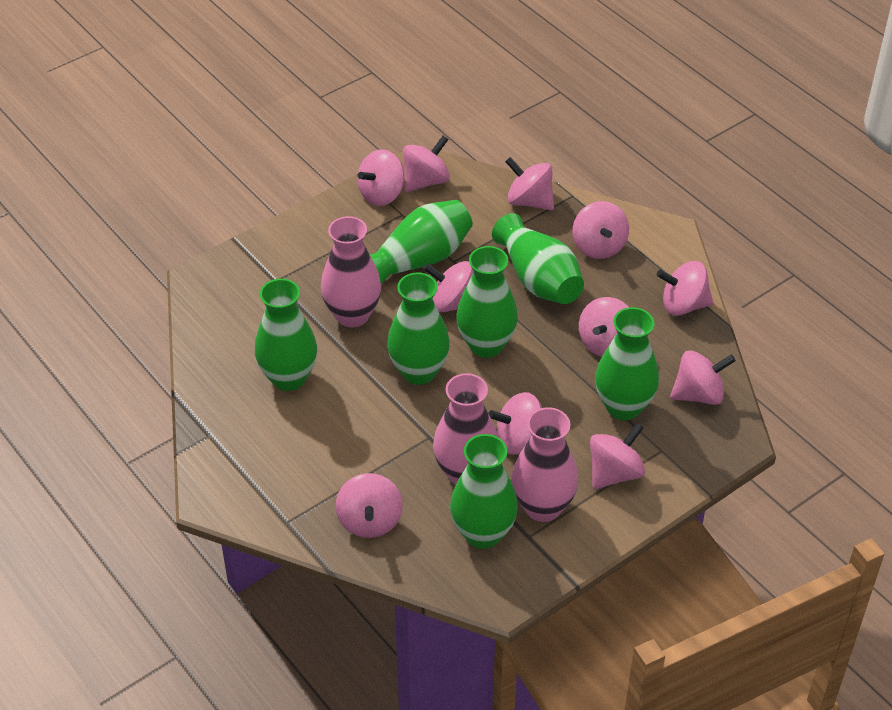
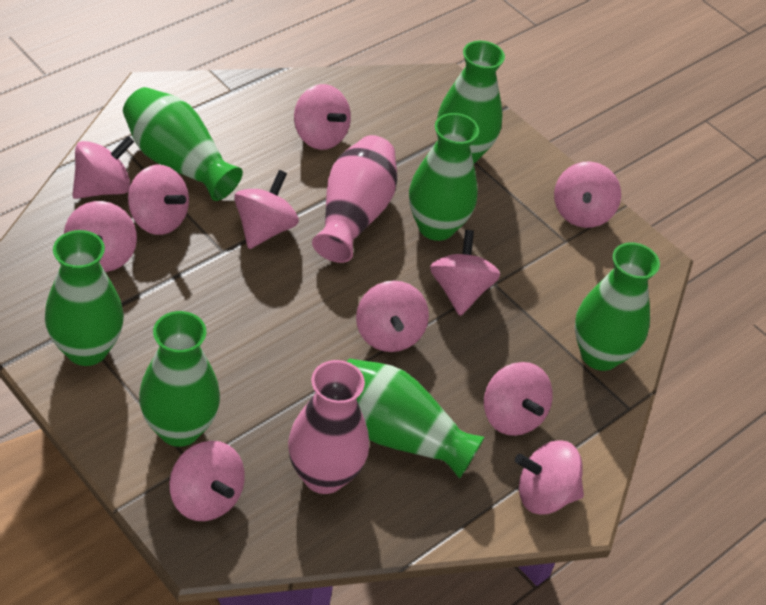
pink vase: [321,216,381,327] [433,373,497,485] [511,407,578,522] = 3 -> [288,360,369,494] [312,135,397,263] = 2

